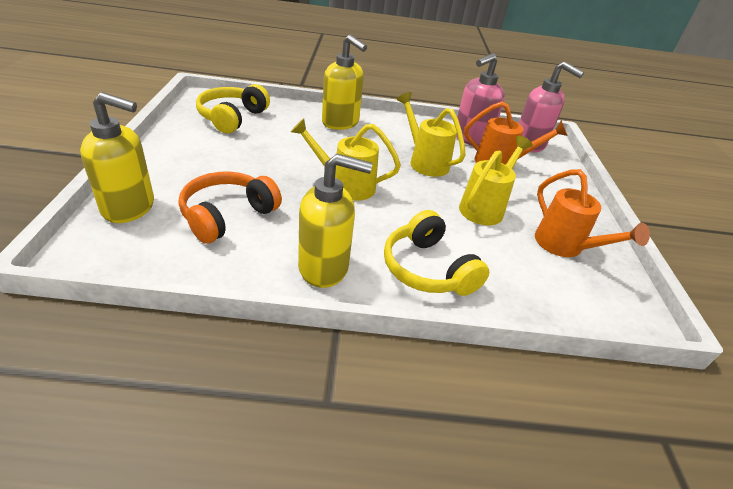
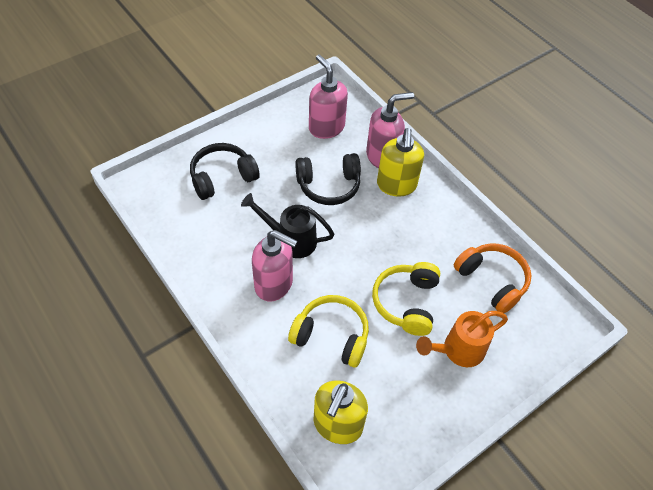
black headphones: none = 0 -> [190,143,260,200] [295,153,361,205] = 2
black watering can: none = 0 -> [241,193,334,258] = 1
orange watering can: [464,101,568,165] [535,169,650,257] = 2 -> [416,311,508,367] = 1
pink soap dispenser: [456,53,505,146] [519,61,584,152] = 2 -> [252,230,297,302] [309,55,348,139] [366,92,414,168] = 3
yellow soap dispenser: [80,92,154,223] [298,154,373,288] [322,35,367,130] = 3 -> [314,380,368,444] [377,128,424,196] = 2
yellow watering can: [291,118,401,201] [397,92,465,177] [459,136,533,225] = 3 -> none = 0

